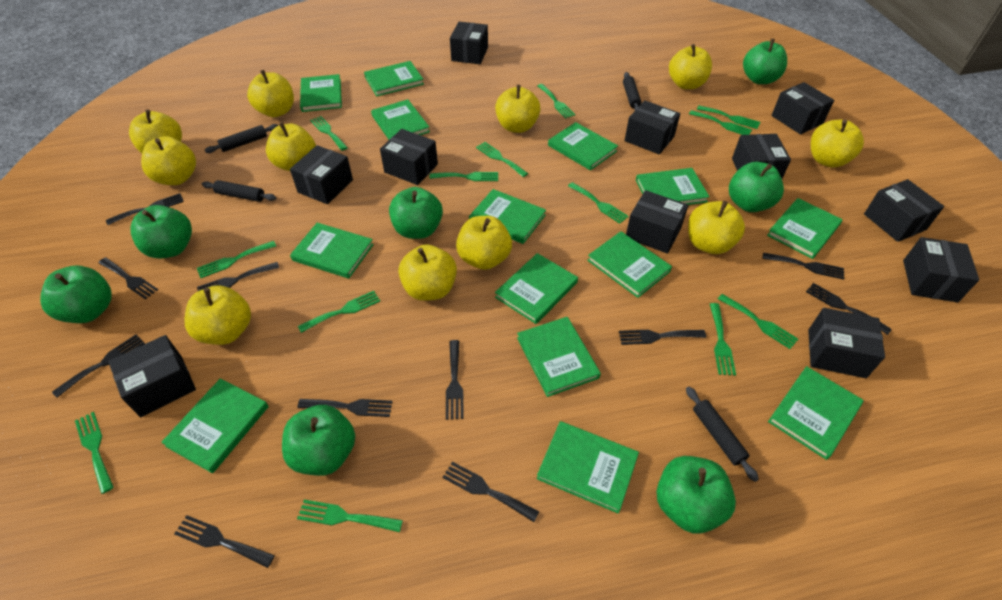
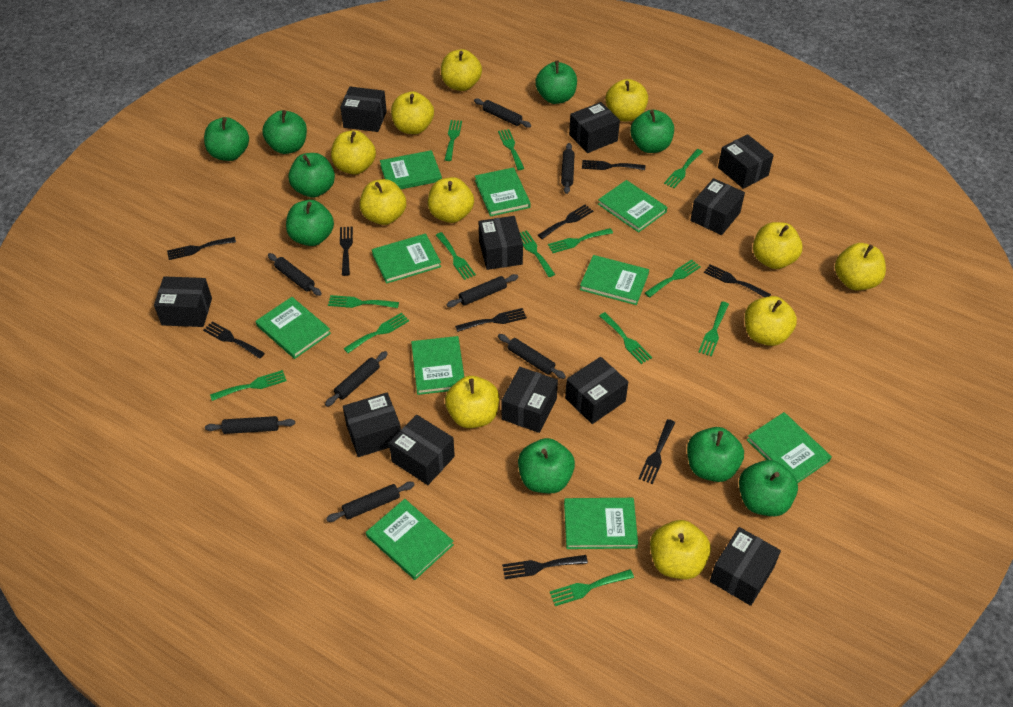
black fork: [52,334,145,398] [98,257,158,300] [106,193,184,225] [174,515,275,568] [197,262,279,291] [297,399,393,417] [443,462,539,522] [446,340,464,420] [619,330,706,345] [763,253,844,280] [806,283,892,335] = 11 -> [167,237,236,260] [203,321,265,359] [340,226,353,276] [455,308,527,332] [502,555,588,579] [538,204,593,239] [582,160,645,170] [638,419,675,484] [704,264,771,297] = 9
black rolling pin: [202,180,276,202] [205,124,278,153] [623,72,642,110] [686,387,759,482] = 4 -> [205,416,295,434] [268,253,322,296] [325,351,388,407] [326,482,415,522] [446,274,518,307] [474,98,531,128] [498,334,566,379] [561,143,575,194] = 8
green apple: [40,266,112,323] [130,205,192,259] [282,405,355,476] [389,187,443,239] [656,456,736,534] [729,162,784,212] [743,39,787,84] = 7 -> [204,117,249,161] [262,110,307,154] [286,200,334,246] [288,153,335,197] [518,438,575,493] [535,61,577,104] [630,110,674,153] [687,427,744,482] [739,460,798,516] = 9
green book: [161,379,269,473] [290,223,374,278] [300,74,342,112] [364,61,424,96] [371,99,430,140] [469,189,546,244] [495,253,578,324] [517,317,601,397] [537,421,639,514] [548,122,618,170] [587,231,672,298] [636,168,710,205] [767,198,843,259] [768,366,864,460] = 14 -> [256,297,331,359] [366,499,454,580] [372,233,441,284] [380,150,442,189] [411,336,464,395] [475,167,531,216] [564,498,638,549] [580,255,649,305] [598,180,667,233] [747,412,832,483] = 10

